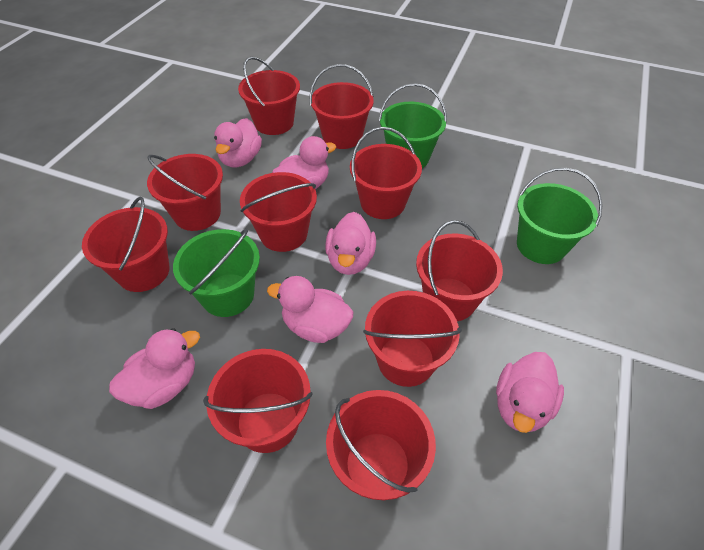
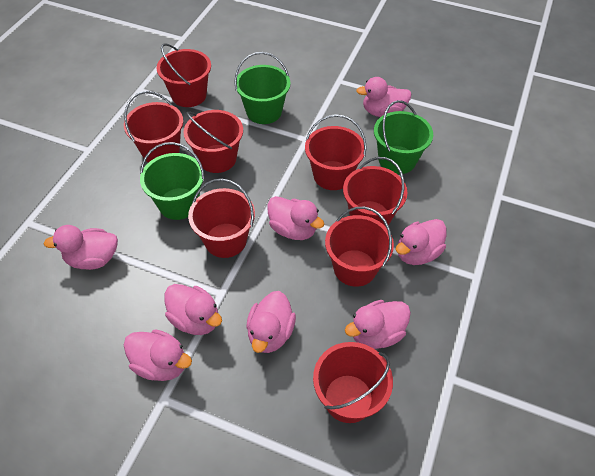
pink duck: [109,328,200,409] [214,118,262,168] [267,276,353,343] [272,136,336,189] [325,212,376,275] [496,352,564,433] = 6 -> [43,225,118,270] [124,329,192,381] [165,284,222,335] [246,291,296,353] [267,196,324,240] [345,300,411,349] [356,77,411,117] [396,219,446,265] = 8
red bucket: [82,196,169,292] [147,154,223,231] [203,349,313,453] [238,57,300,135] [240,172,317,252] [310,64,374,149] [326,390,436,500] [350,127,422,219] [363,291,462,387] [416,220,503,321] = 10 -> [124,91,183,163] [157,43,211,107] [183,110,243,173] [188,179,255,258] [305,114,367,190] [313,342,393,423] [325,207,394,287] [343,157,407,227] = 8

